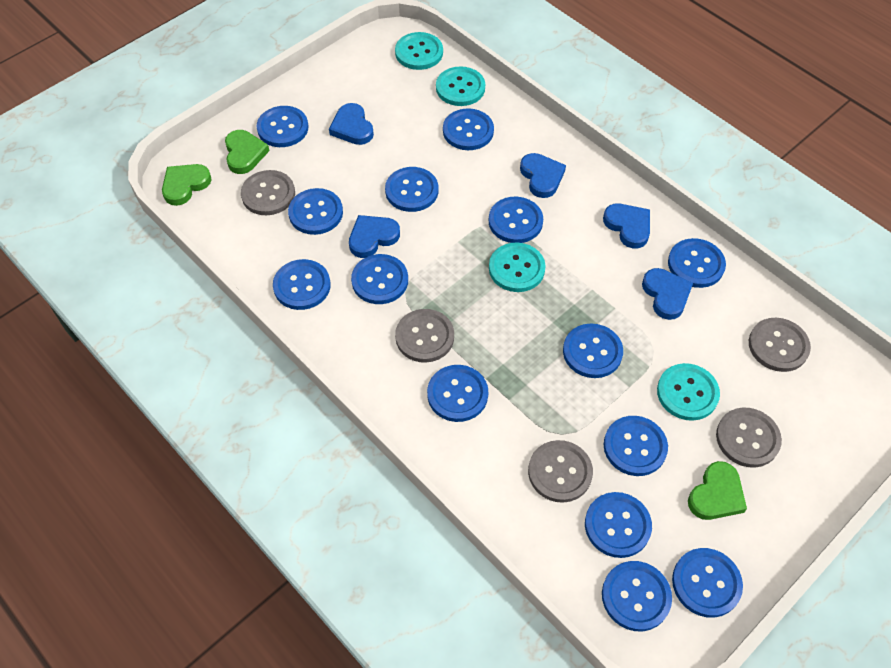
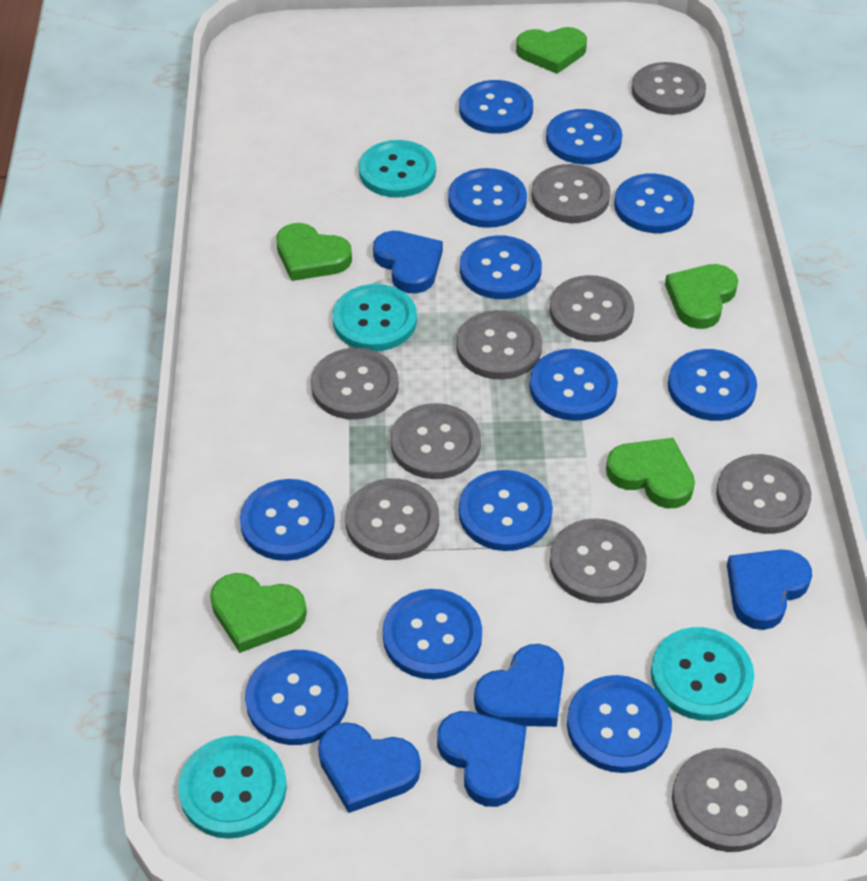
blue button: [257,106,308,147] [273,259,331,310] [288,188,343,235] [351,254,408,304] [385,167,438,212] [427,365,488,422] [443,108,494,150] [489,197,543,243] [563,324,623,378] [585,492,652,558] [602,561,672,631] [604,416,668,476] [668,238,726,288] [672,548,743,618] = 14 -> [240,479,335,561] [245,650,348,745] [382,589,482,679] [448,168,527,228] [459,80,533,134] [459,470,553,551] [460,235,542,299] [529,349,618,421] [546,109,622,165] [567,675,672,773] [614,174,694,233] [668,349,757,421] = 12
green heart: [162,164,212,206] [225,130,269,174] [688,461,747,520] = 3 -> [210,573,307,653] [276,223,352,281] [516,27,587,74] [606,438,695,508] [665,264,738,329] = 5
grey button: [241,170,295,215] [395,309,454,363] [528,440,593,503] [716,408,782,468] [749,318,811,372] = 5 -> [311,348,399,420] [345,478,439,560] [391,403,481,479] [456,310,542,380] [531,164,611,223] [550,275,634,342] [550,518,647,603] [632,62,706,115] [672,748,782,852] [716,454,812,534] = 10

